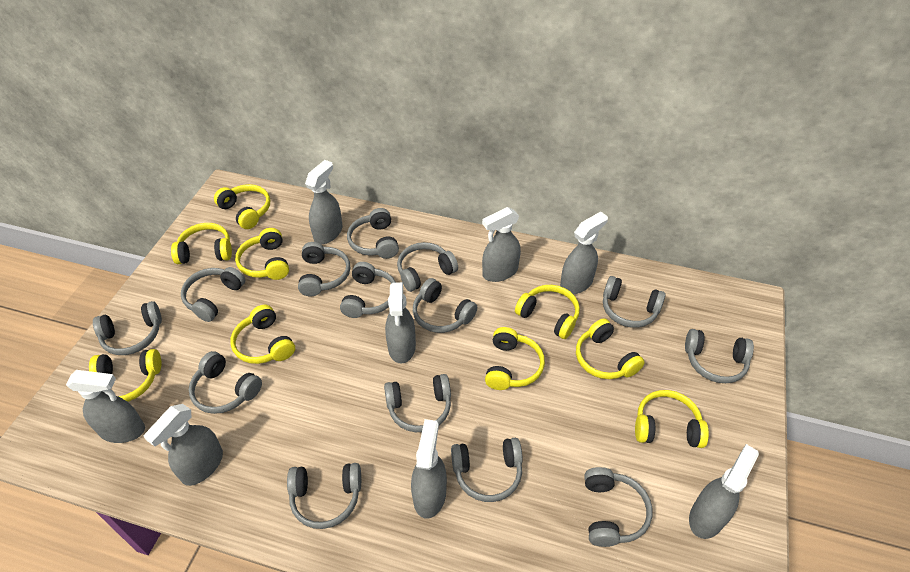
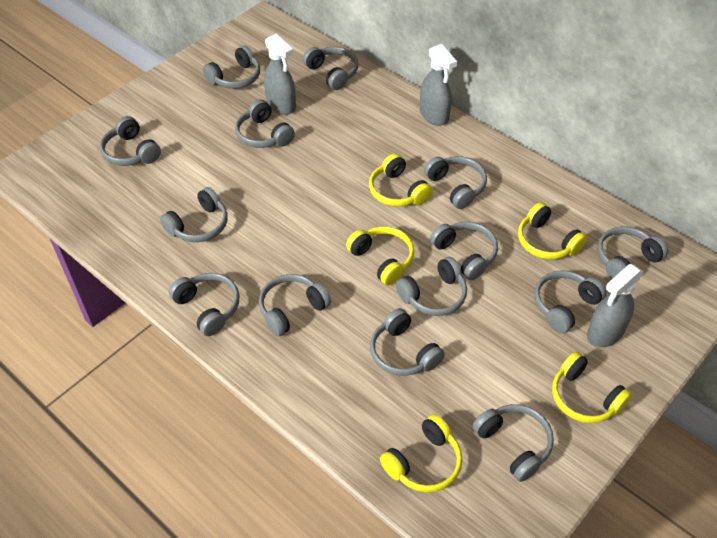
grey spray bottle: [66,370,145,443] [143,404,223,486] [305,160,342,244] [385,282,416,364] [411,419,447,519] [482,207,521,282] [560,212,608,294] [689,444,759,539] = 8 -> [264,33,296,115] [420,44,457,126] [587,264,644,347] = 3
yellow headphones: [89,349,161,402] [171,223,232,264] [214,184,270,229] [230,305,295,364] [235,228,289,280] [485,327,545,390] [515,285,580,339] [576,318,645,379] [635,390,709,448] = 9 -> [346,226,414,285] [369,154,433,207] [380,414,462,493] [518,202,587,259] [552,352,632,423] = 5

